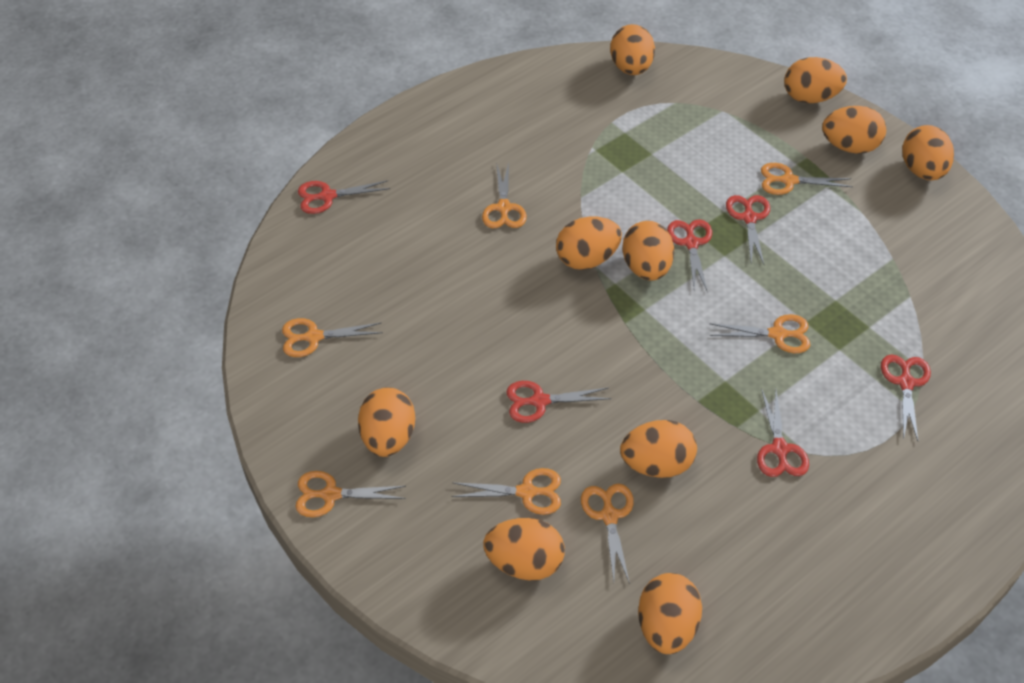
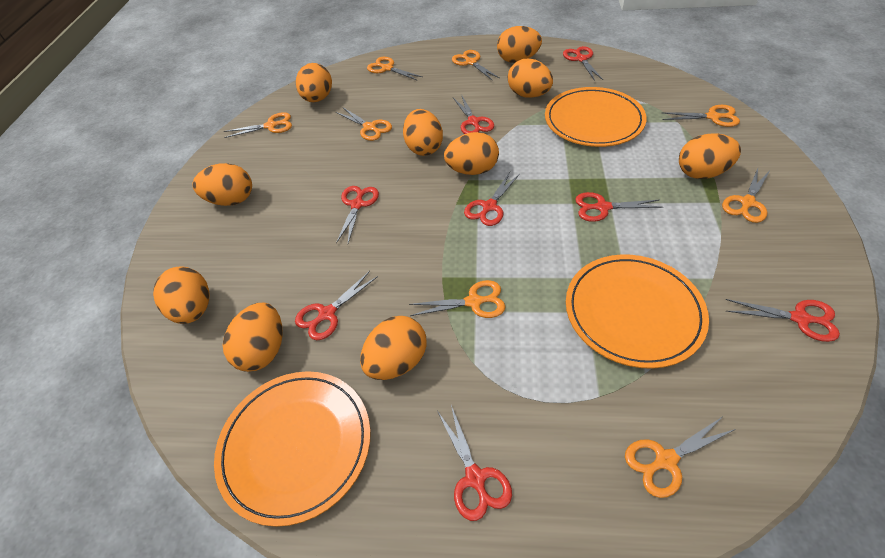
orange plate: none = 0 -> [214,371,371,527] [545,87,647,147] [566,255,709,369] = 3
orange scissors: [282,318,383,357] [295,471,406,517] [451,468,561,515] [482,162,527,229] [581,484,634,584] [709,314,810,353] [761,163,853,195] = 7 -> [224,112,292,138] [336,108,392,141] [367,57,423,81] [409,280,506,318] [452,50,499,81] [625,417,736,498] [661,105,740,127] [722,168,770,223] = 8
red scissors: [298,180,390,214] [506,381,612,423] [667,219,712,292] [726,195,770,264] [757,388,809,477] [881,354,931,441] = 6 -> [295,271,378,340] [336,186,379,243] [437,405,512,521] [453,94,494,134] [464,172,520,226] [563,46,603,81] [575,192,663,222] [725,299,840,342] = 8

